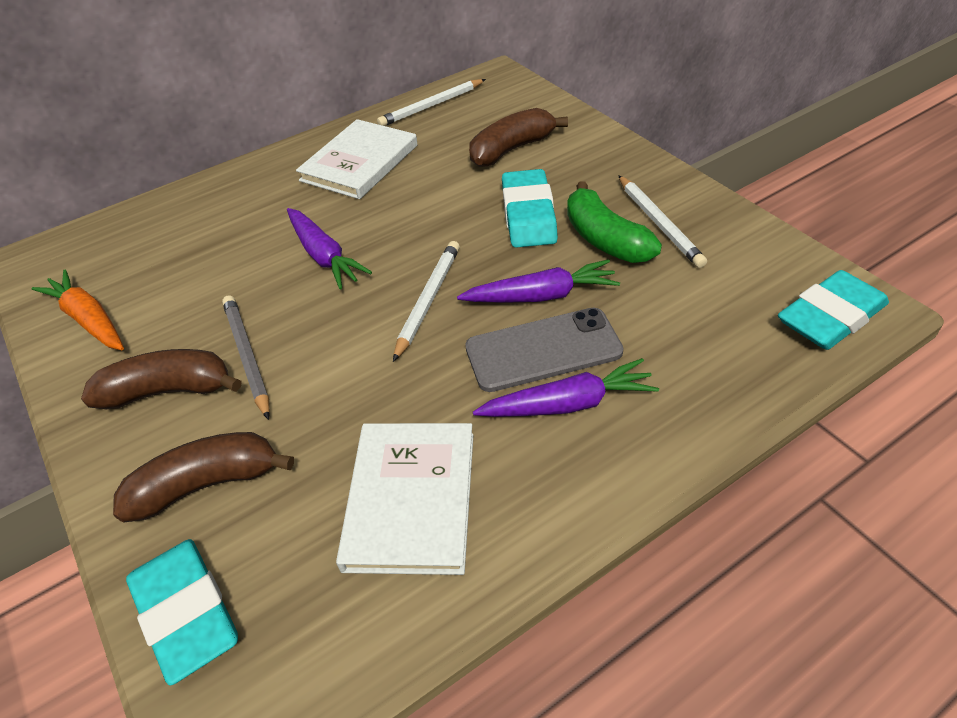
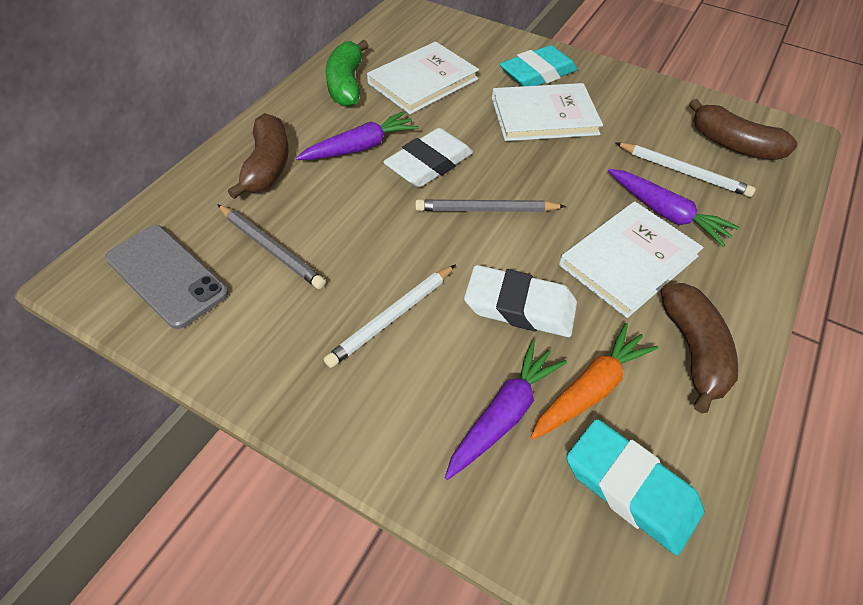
grey pencil: [222,295,270,420] = 1 -> [217,204,326,289] [415,199,566,212] = 2
turquoise eraser: [126,539,238,686] [502,169,558,248] [778,270,889,350] = 3 -> [500,45,577,86] [566,419,704,555] = 2
white book: [296,119,418,199] [336,423,474,575] = 2 -> [367,42,479,114] [492,83,603,141] [559,201,703,318] = 3
white eraser: none = 0 -> [383,128,473,187] [464,265,577,337] = 2
white pencil: [377,79,486,126] [393,241,460,362] [618,175,707,268] = 3 -> [324,265,455,368] [615,142,756,197] = 2

